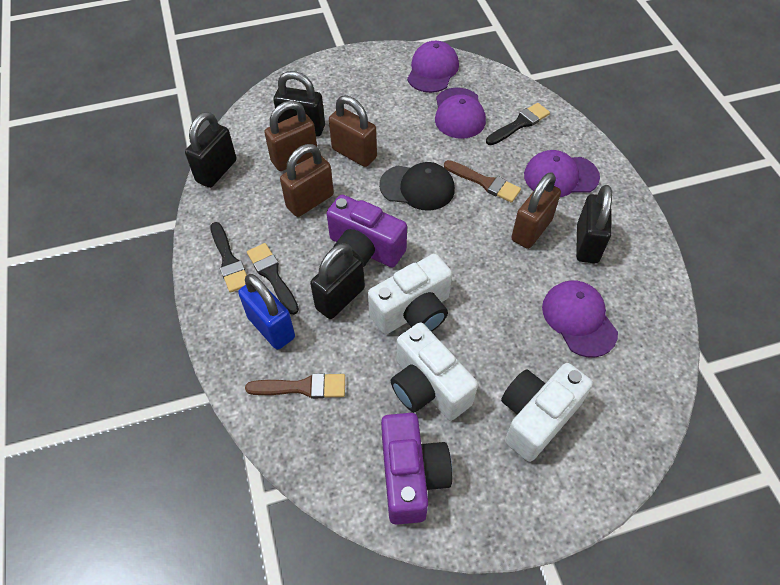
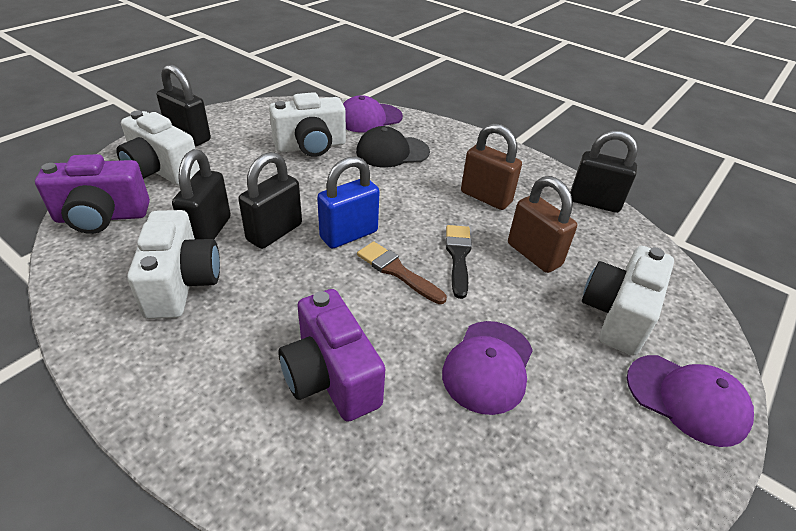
black brush: [210,222,247,293] [247,243,299,315] [486,103,550,145] = 3 -> [446,225,472,299] = 1
brown brush: [245,373,345,399] [444,160,521,203] = 2 -> [357,241,447,304] = 1
brown padlock: [264,101,317,171] [280,144,334,217] [329,95,377,167] [511,172,561,249] = 4 -> [461,123,522,210] [508,176,577,273] = 2
purple cap: [407,41,459,93] [435,88,486,139] [524,150,600,197] [542,280,618,357] = 4 -> [343,95,403,133] [442,321,533,415] [627,355,754,447] = 3
white camera: [368,254,452,334] [391,323,478,421] [501,363,593,462] = 3 -> [116,111,200,186] [127,210,220,319] [269,92,346,157] [582,246,674,356] = 4

